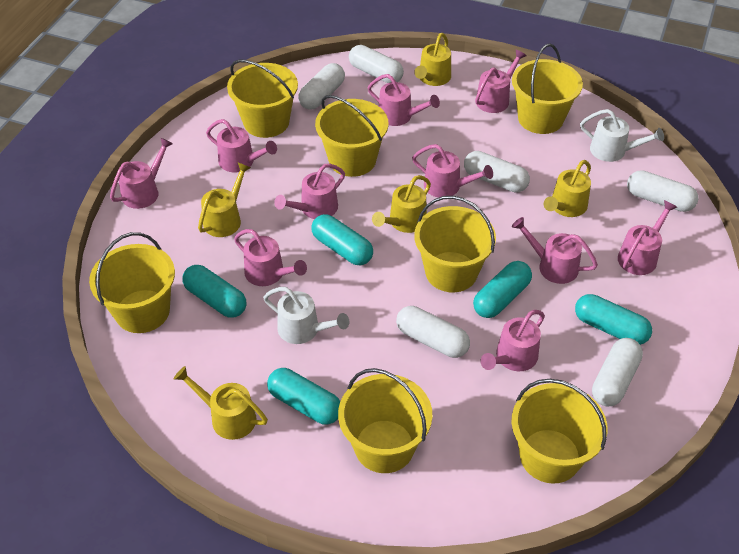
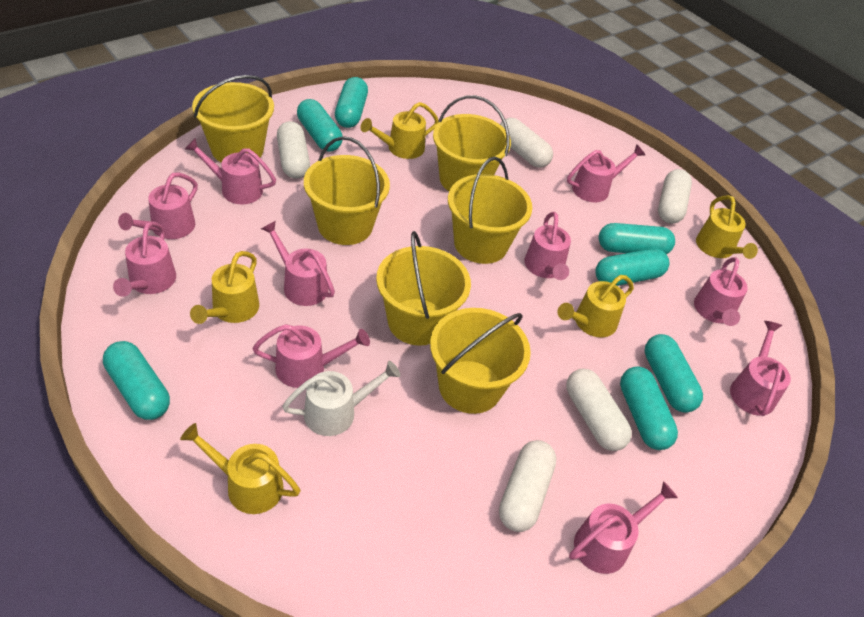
turquoise capsule: [182,265,246,318] [267,368,340,425] [311,214,373,265] [473,261,532,318] [575,294,652,345] = 5 -> [103,341,170,420] [297,99,342,152] [335,77,368,128] [595,249,669,286] [599,223,675,254] [620,366,678,450] [645,334,703,413] = 7
white capsule: [298,63,345,110] [349,45,404,83] [396,306,470,358] [464,151,530,193] [592,338,643,407] [627,170,698,212] = 6 -> [277,121,310,179] [499,440,557,532] [500,118,553,168] [566,369,632,451] [658,169,692,224] = 5
white watering can: [263,287,349,344] [580,109,664,162] = 2 -> [282,361,400,436] = 1
yellow bucket: [89,232,175,333] [227,60,298,138] [315,95,388,177] [338,368,433,473] [414,196,496,292] [512,44,583,134] [512,379,608,484] = 7 -> [192,75,274,163] [304,136,390,245] [376,231,471,346] [430,308,531,414] [433,95,511,191] [448,157,532,264] = 6

